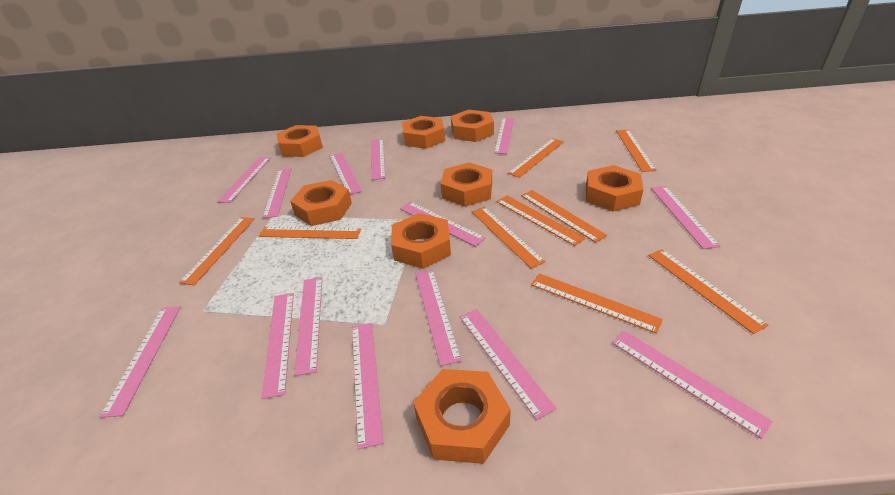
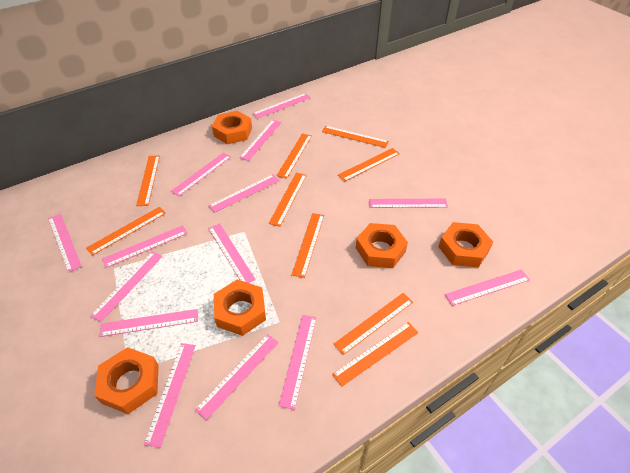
orange nut: [277,125,323,157] [290,180,352,226] [391,213,451,269] [402,116,445,149] [413,369,511,464] [441,162,492,207] [451,110,494,142] [586,165,644,212] = 8 -> [94,347,159,414] [212,111,252,144] [214,280,266,336] [356,223,408,268] [438,222,493,268] = 5

